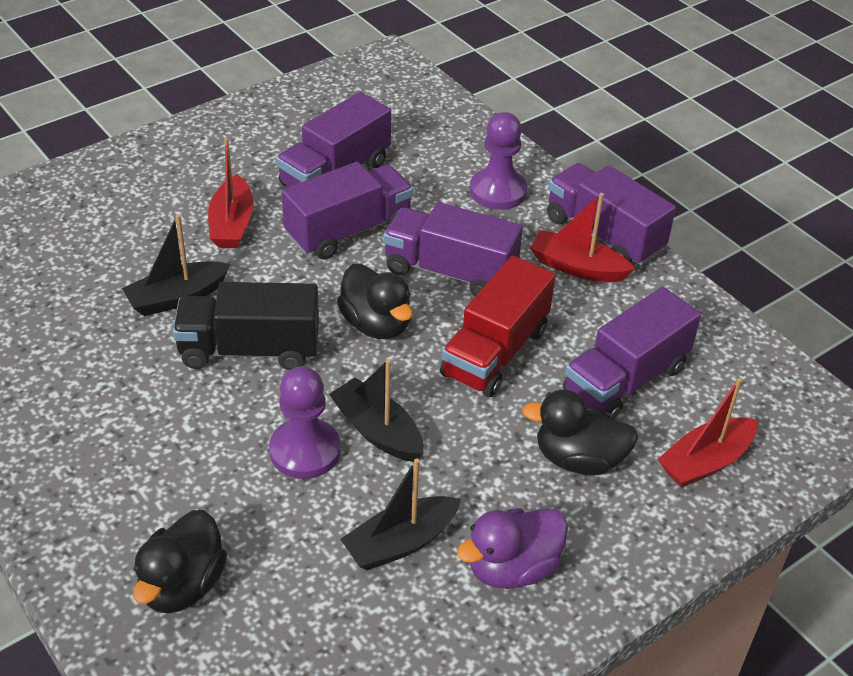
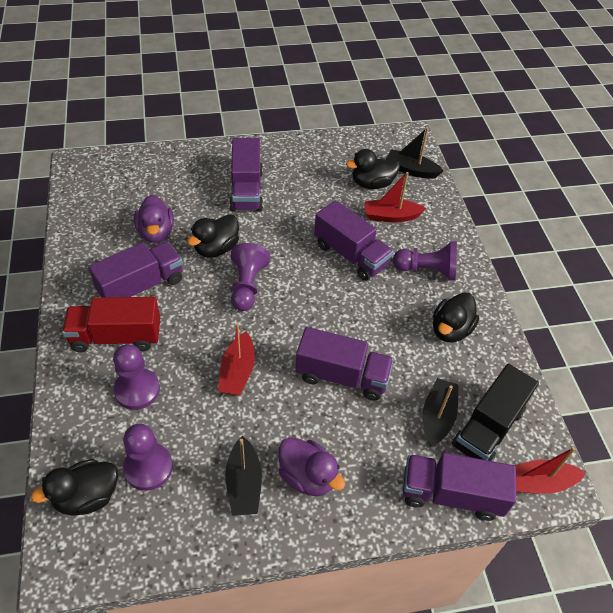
black duck: [133,510,227,614] [337,264,413,340] [522,390,638,476] = 3 -> [31,459,118,516] [187,214,239,258] [346,149,400,189] [433,293,479,342] = 4
purple duck: [457,508,568,589] = 1 -> [134,195,174,243] [278,437,345,496] = 2
purple pawn: [269,366,340,479] [470,112,527,210] = 2 -> [113,344,160,410] [123,424,173,491] [230,243,270,311] [393,241,457,280] = 4

